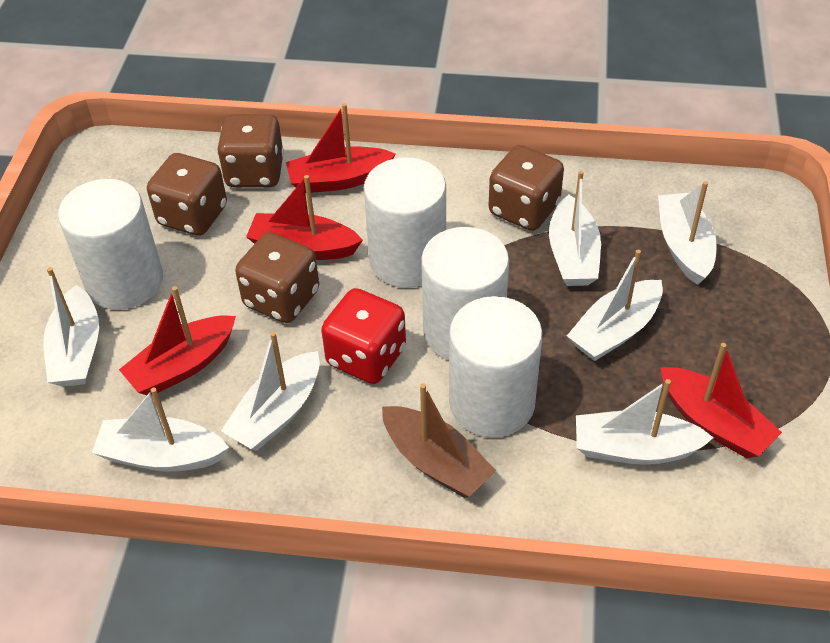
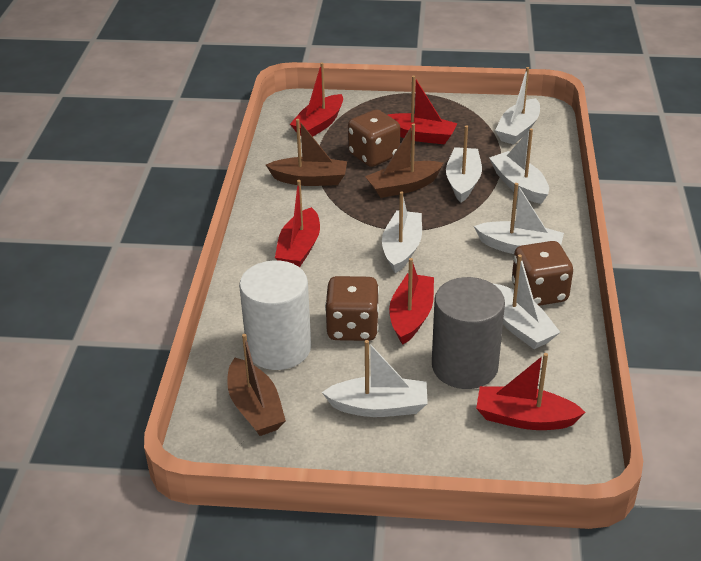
brown boat: [382,383,496,498] = 1 -> [227,334,286,436] [266,119,347,186] [365,123,444,198] = 3
brown dice: [147,153,227,236] [217,114,284,187] [235,232,319,323] [489,145,564,231] = 4 -> [325,276,379,341] [348,109,400,167] [512,241,573,306] = 3
grey cylinder: none = 0 -> [432,277,505,389] = 1
red boat: [119,286,236,395] [246,175,363,260] [286,103,395,193] [660,343,782,458] = 4 -> [275,180,320,267] [290,62,343,137] [388,76,458,145] [389,258,434,345] [476,353,586,430] = 5
red dice: [321,288,406,384] = 1 -> none = 0
white cylinder: [58,179,163,310] [364,157,446,288] [421,227,509,360] [449,296,543,438] = 4 -> [239,260,311,370] = 1

